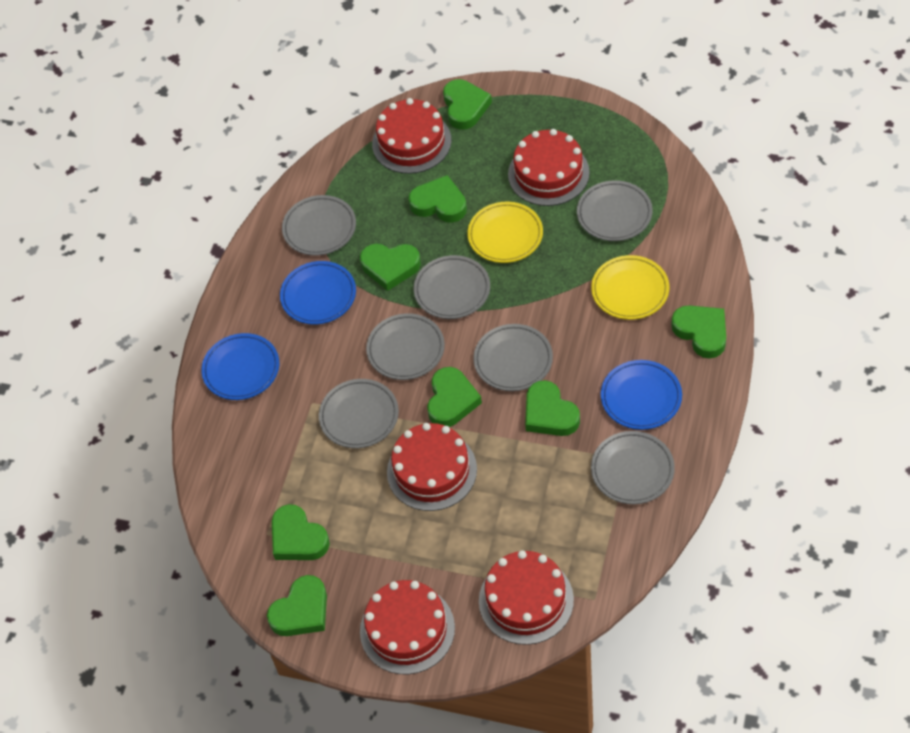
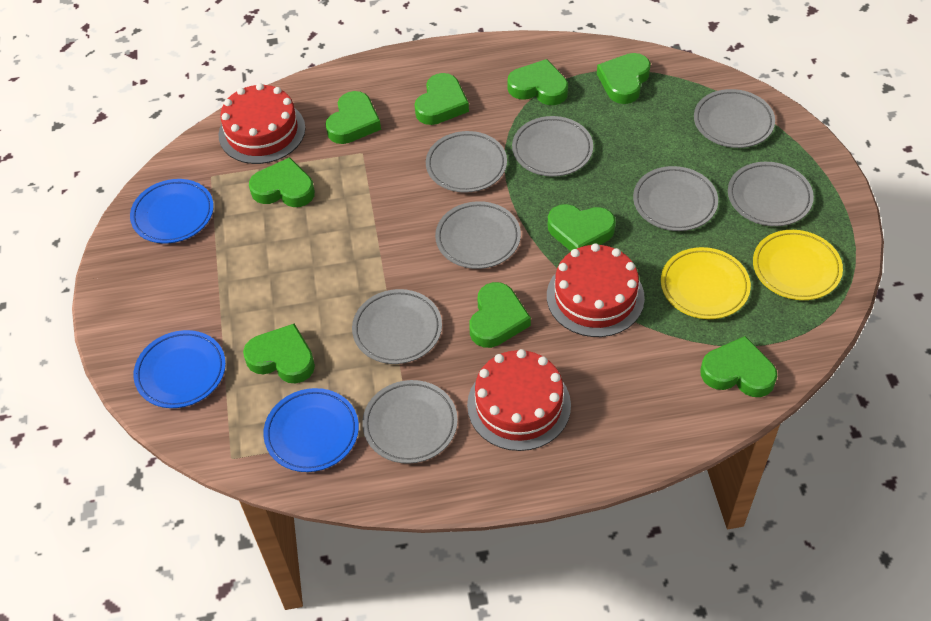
green heart: [267,575,327,636] [272,504,330,560] [360,243,421,291] [408,175,467,223] [427,367,482,427] [443,79,492,130] [525,380,580,436] [671,305,726,358] = 8 -> [243,324,315,383] [249,157,315,207] [326,91,381,144] [415,73,469,125] [469,282,531,348] [507,59,568,105] [548,204,616,251] [597,53,651,104] [700,336,777,397] = 9
grey plate: [282,195,356,256] [319,379,399,448] [366,313,445,380] [414,255,490,319] [473,324,553,391] [577,180,653,241] [591,431,675,504] = 7 -> [352,289,442,364] [362,380,458,464] [426,131,507,193] [435,201,521,269] [512,116,593,177] [633,166,718,231] [694,89,775,148] [728,162,814,226] = 8
red cake: [360,580,455,674] [372,98,452,174] [387,423,477,511] [479,550,574,645] [508,129,590,206] = 5 -> [219,83,305,164] [467,349,571,451] [547,243,645,337] = 3

